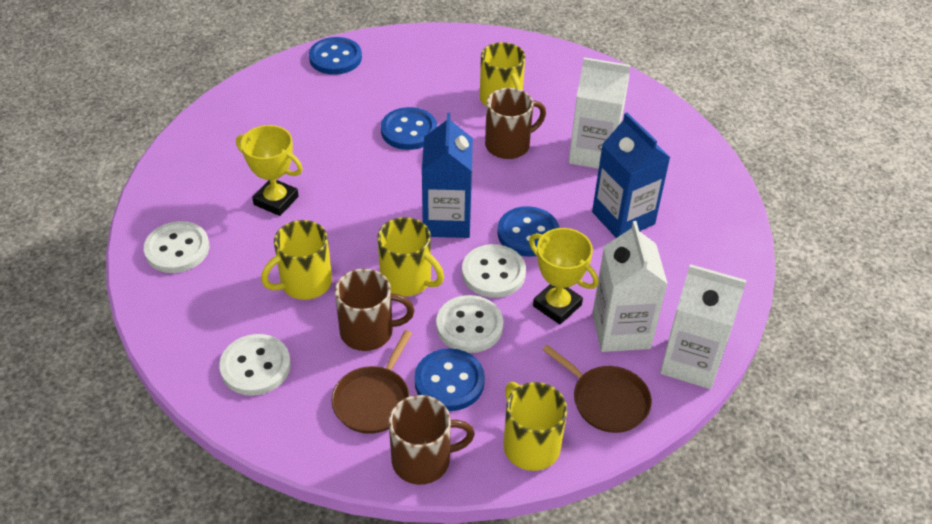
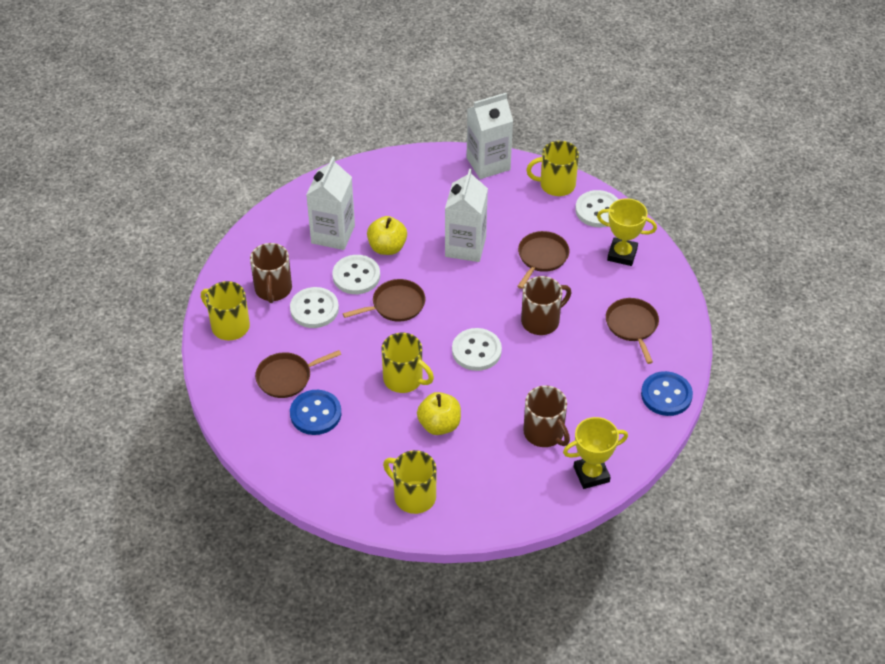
blue button: [309,37,362,75] [381,107,437,150] [414,348,485,411] [497,206,559,257] = 4 -> [290,390,341,435] [641,371,693,416] = 2
blue carton: [422,113,473,238] [592,112,671,238] = 2 -> none = 0
brown pan: [331,330,412,434] [543,345,652,433] = 2 -> [255,350,341,398] [343,279,425,322] [517,231,569,289] [606,298,659,364] = 4
yellow apple: none = 0 -> [367,216,407,255] [417,392,461,435] = 2

